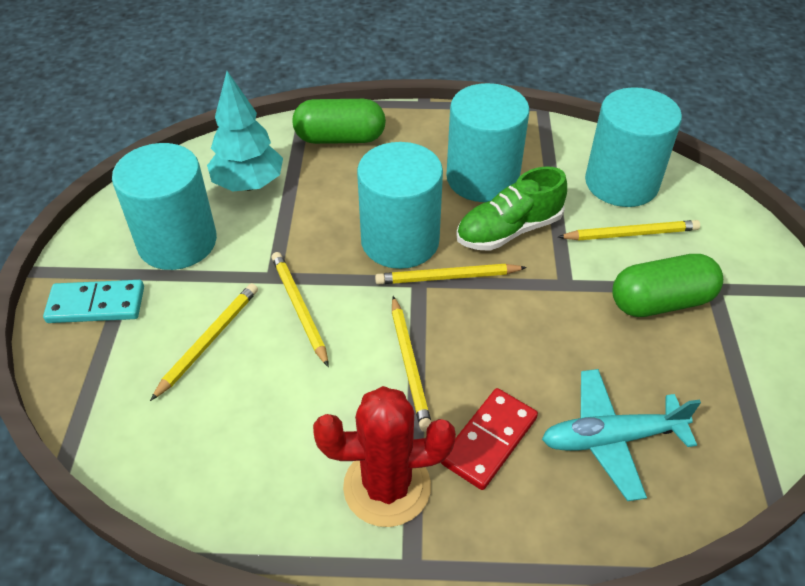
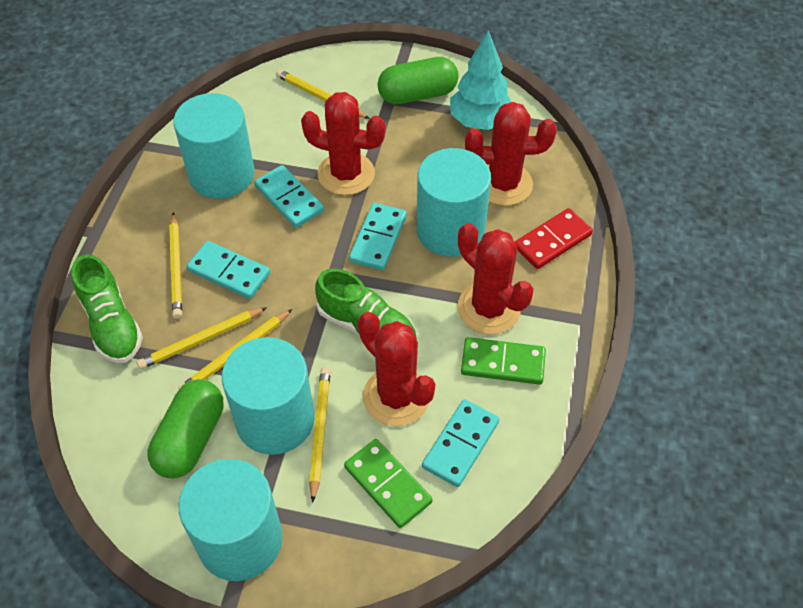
green domino: none = 0 -> [344,439,433,528] [461,337,546,385] = 2
green shoe: [456,166,567,251] = 1 -> [72,254,143,363] [315,269,417,339] = 2
red cactus: [313,386,456,527] = 1 -> [301,92,386,195] [358,312,435,426] [457,223,534,335] [465,102,557,206] = 4
turquoise domino: [43,280,144,323] = 1 -> [187,241,270,299] [254,165,324,228] [349,203,407,270] [422,399,499,487] = 4
turquoise plane: [542,369,701,501] = 1 -> none = 0

